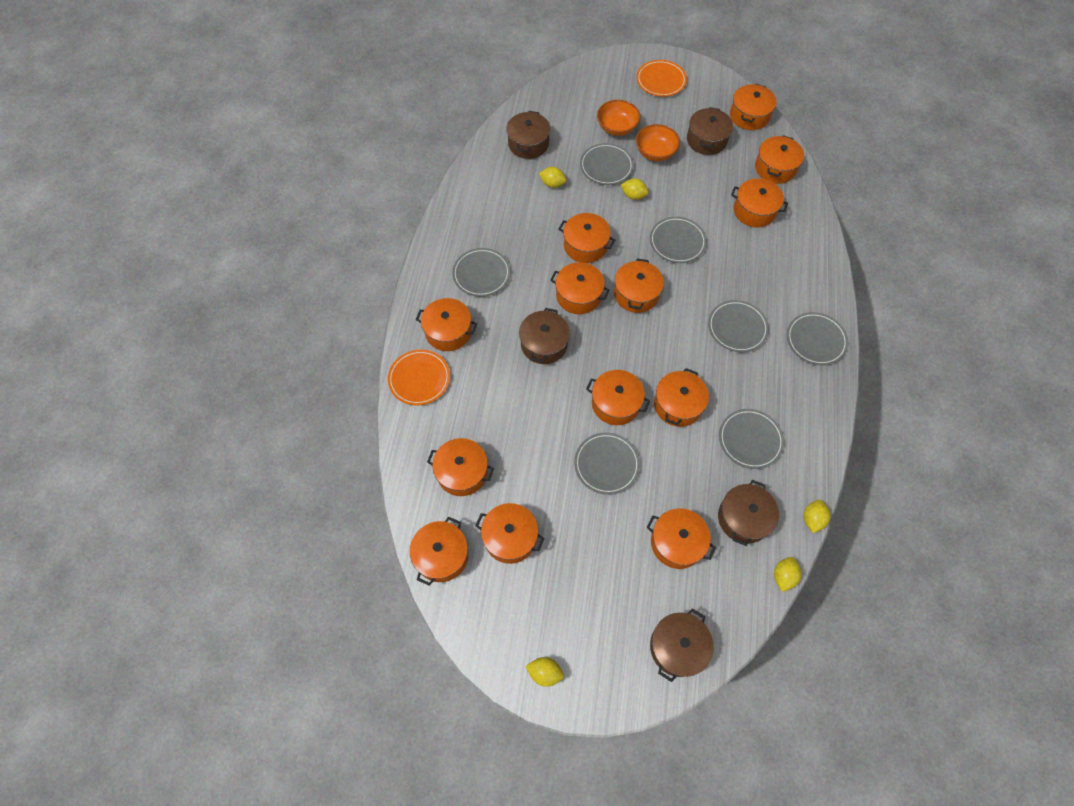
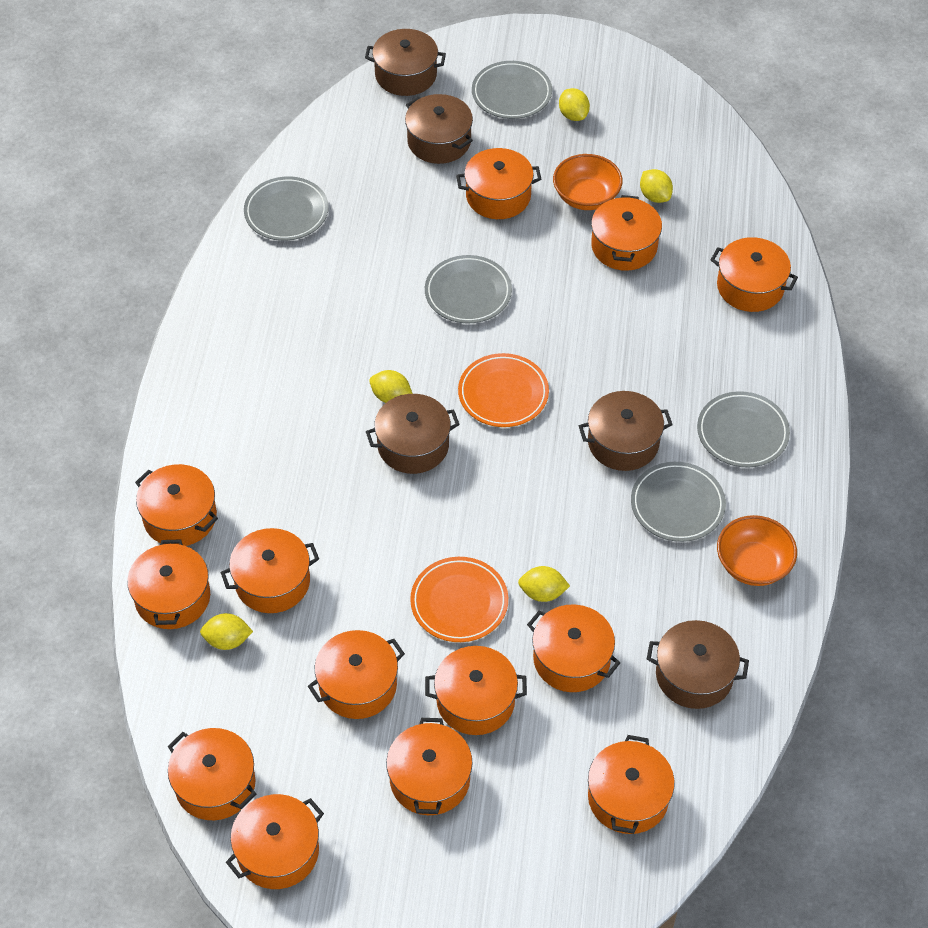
grey plate: [452,248,511,297] [574,432,640,495] [580,143,634,185] [650,217,707,263] [708,300,769,352] [719,409,784,469] [787,312,848,366] = 7 -> [244,177,329,241] [425,255,512,323] [472,61,552,119] [631,462,726,542] [697,391,790,467] = 5

